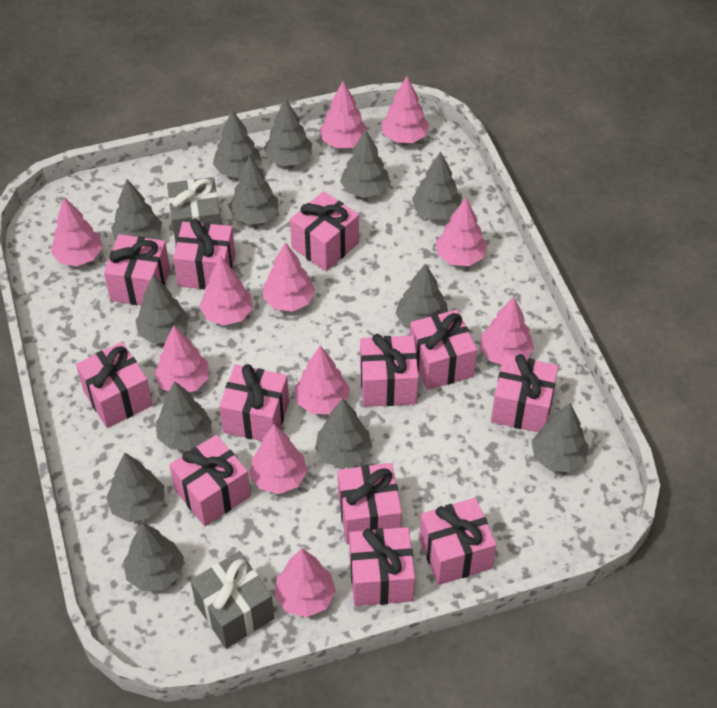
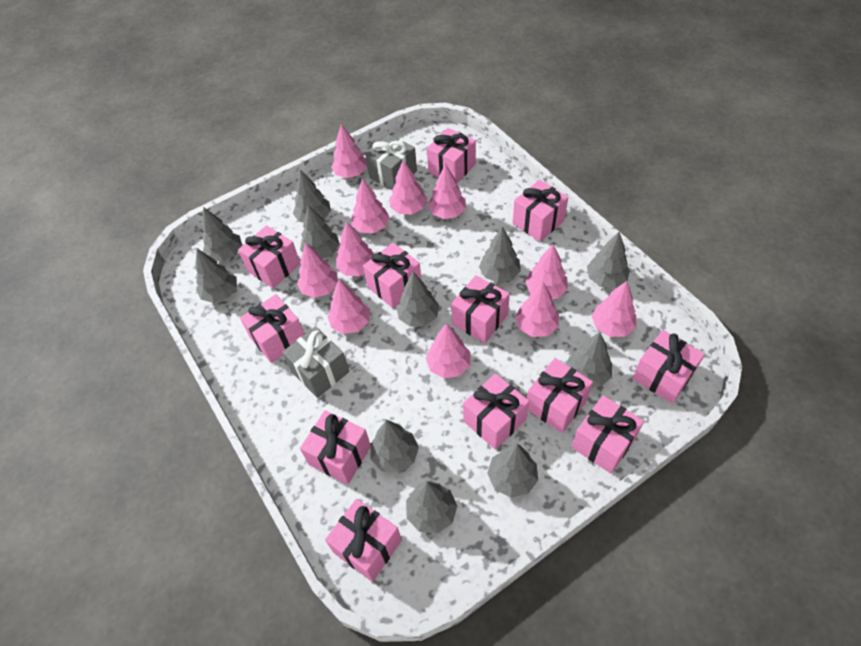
grey tree: [106,452,164,522] [111,179,162,241] [123,523,184,591] [135,275,189,344] [155,381,212,450] [213,110,262,178] [229,156,278,225] [264,98,312,166] [315,398,372,468] [340,129,390,198] [396,263,448,329] [412,151,462,220] [531,403,589,472] = 13 -> [195,249,237,303] [202,208,242,261] [293,169,331,223] [300,205,340,259] [370,420,419,473] [396,272,439,327] [406,481,457,534] [479,227,521,283] [487,444,538,497] [566,332,612,387] [587,232,630,288] = 11

